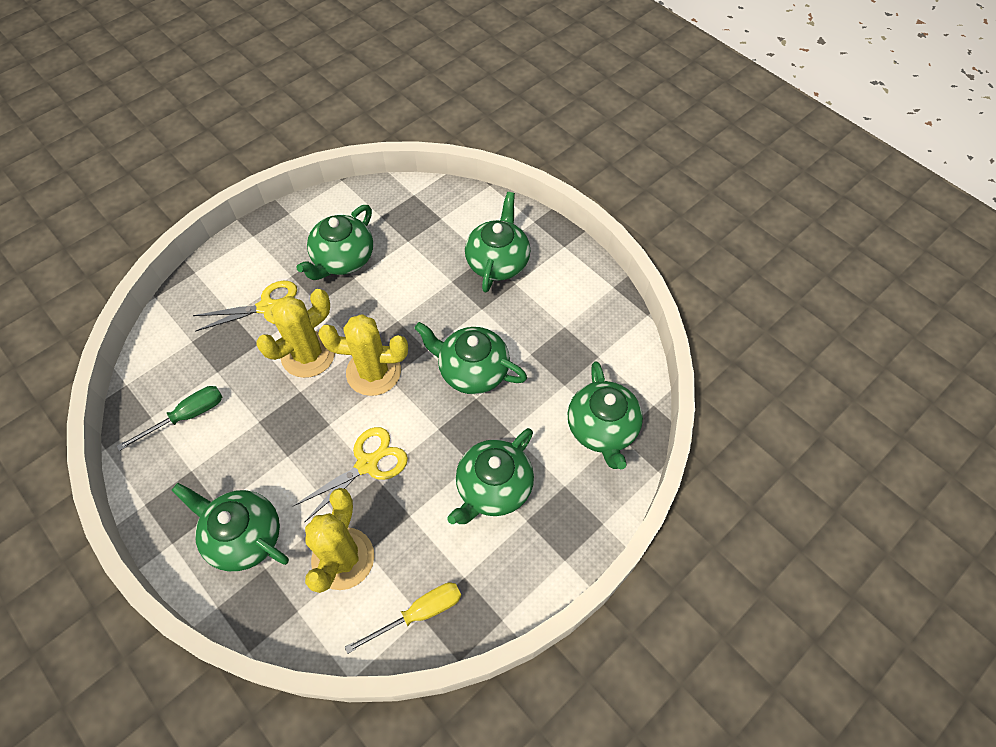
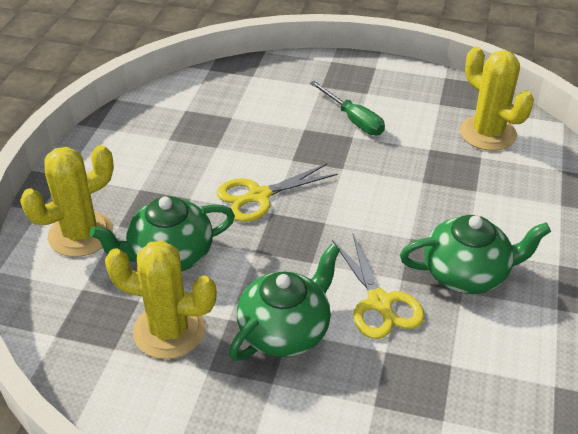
green teapot: [171,483,289,572] [297,205,373,280] [414,322,527,394] [447,428,534,524] [465,192,530,292] [567,361,643,469] = 6 -> [90,196,235,271] [229,244,340,361] [400,215,551,294] = 3
yellow screwdriver: [345,583,461,654] = 1 -> none = 0

